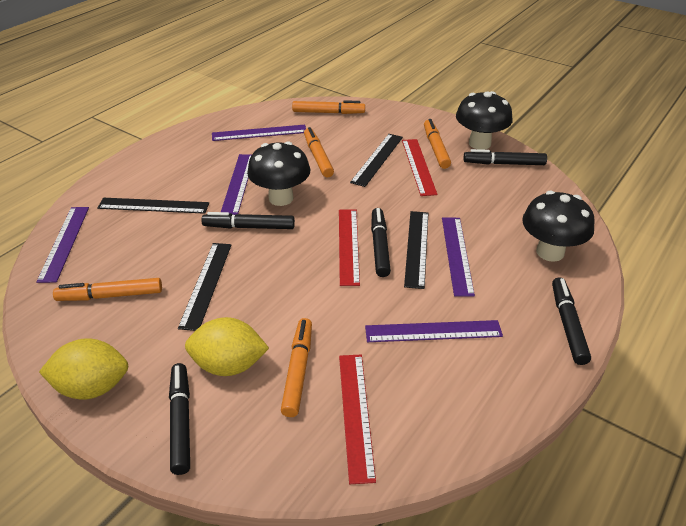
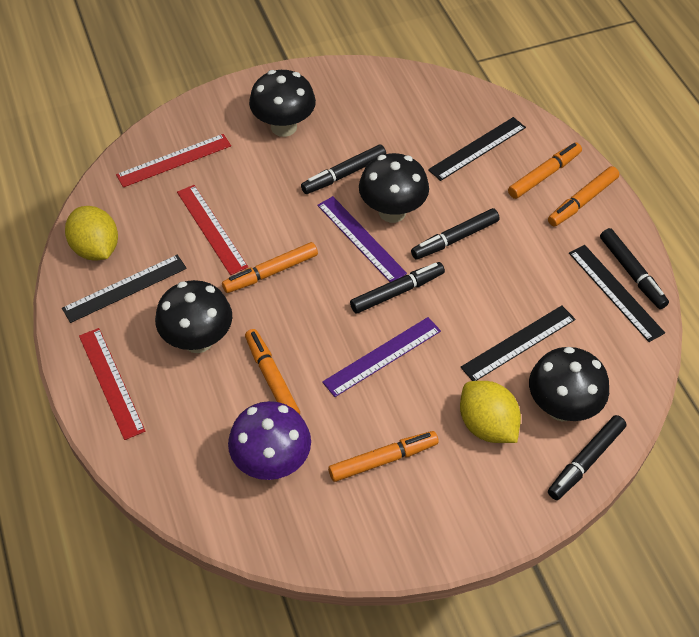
black mushroom: [247,141,310,206] [456,91,512,150] [522,191,595,262] = 3 -> [155,280,232,353] [249,70,316,137] [359,153,429,223] [529,347,609,421] = 4
purple mushroom: none = 0 -> [228,401,311,480] = 1
purple ruler: [36,207,89,283] [212,125,306,141] [221,154,252,215] [365,320,503,342] [442,217,475,297] = 5 -> [317,196,407,282] [322,317,441,397] = 2

